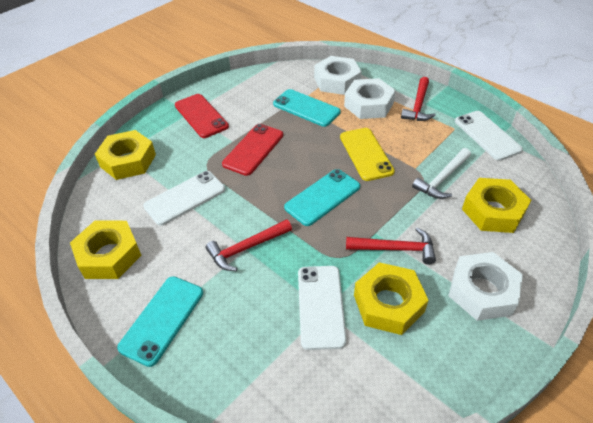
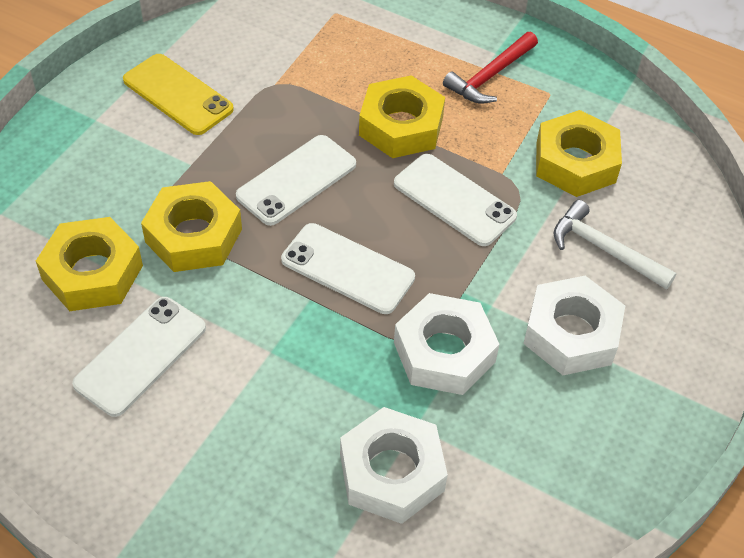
red hammer: [205,219,292,271] [346,227,436,265] [401,77,436,121] = 3 -> [443,32,538,103] = 1
red phone: [175,94,229,138] [222,124,283,176] = 2 -> none = 0
turquoise phone: [117,276,203,367] [273,89,340,127] [284,169,360,226] = 3 -> none = 0
white phone: [143,171,225,226] [298,266,347,350] [455,111,523,161] = 3 -> [72,297,206,417] [236,135,356,226] [281,223,415,314] [394,154,517,246] = 4

